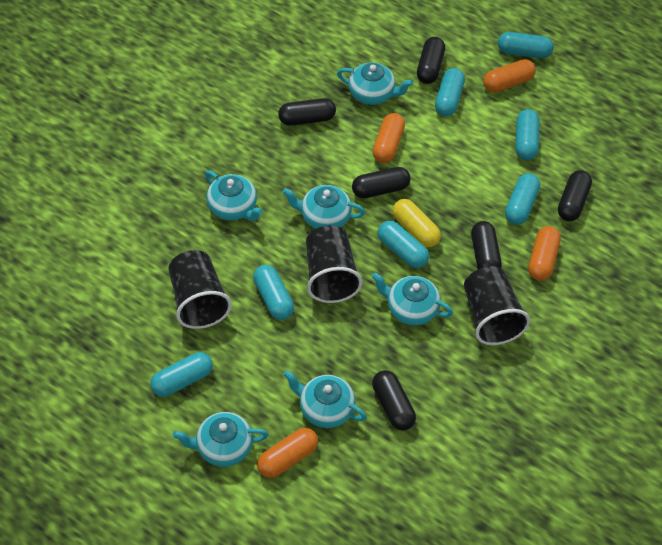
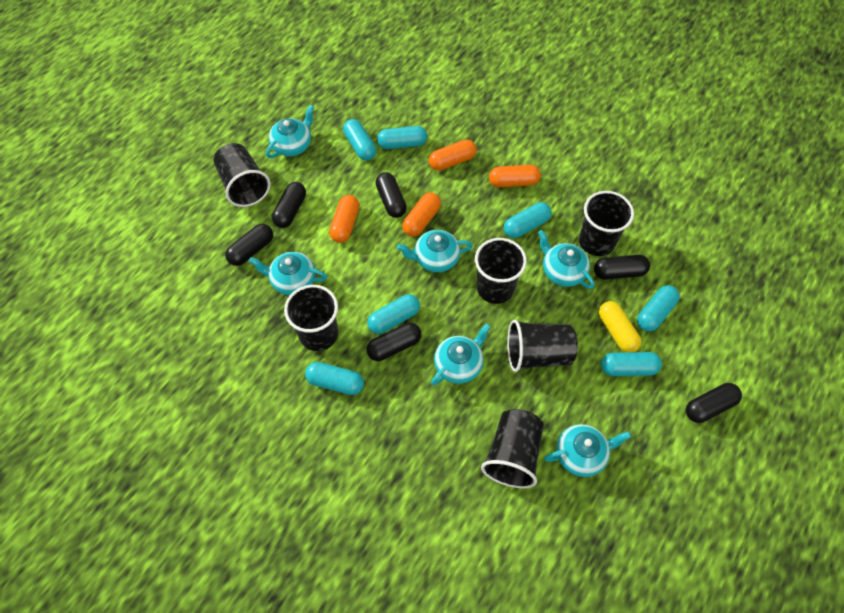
black cup: [168,250,232,329] [306,226,362,303] [464,266,530,345] = 3 -> [214,143,271,207] [284,285,338,351] [475,238,527,304] [481,409,544,488] [507,320,578,372] [579,191,634,256] = 6

